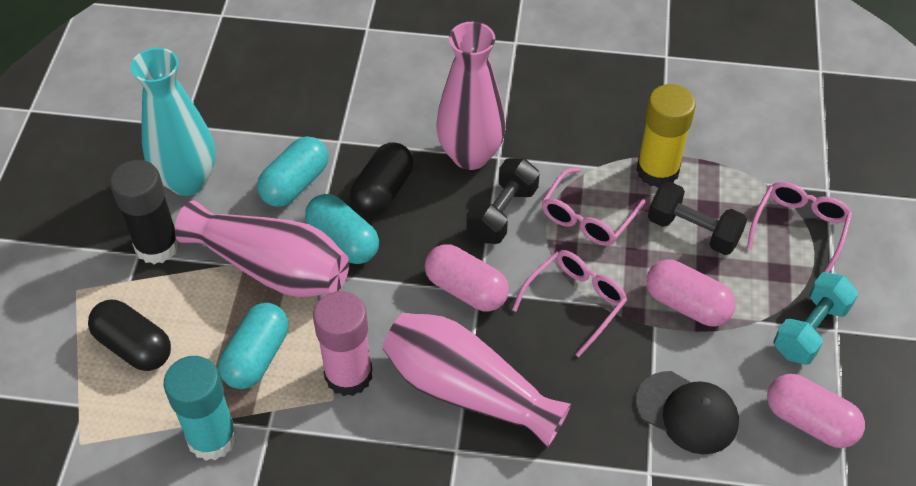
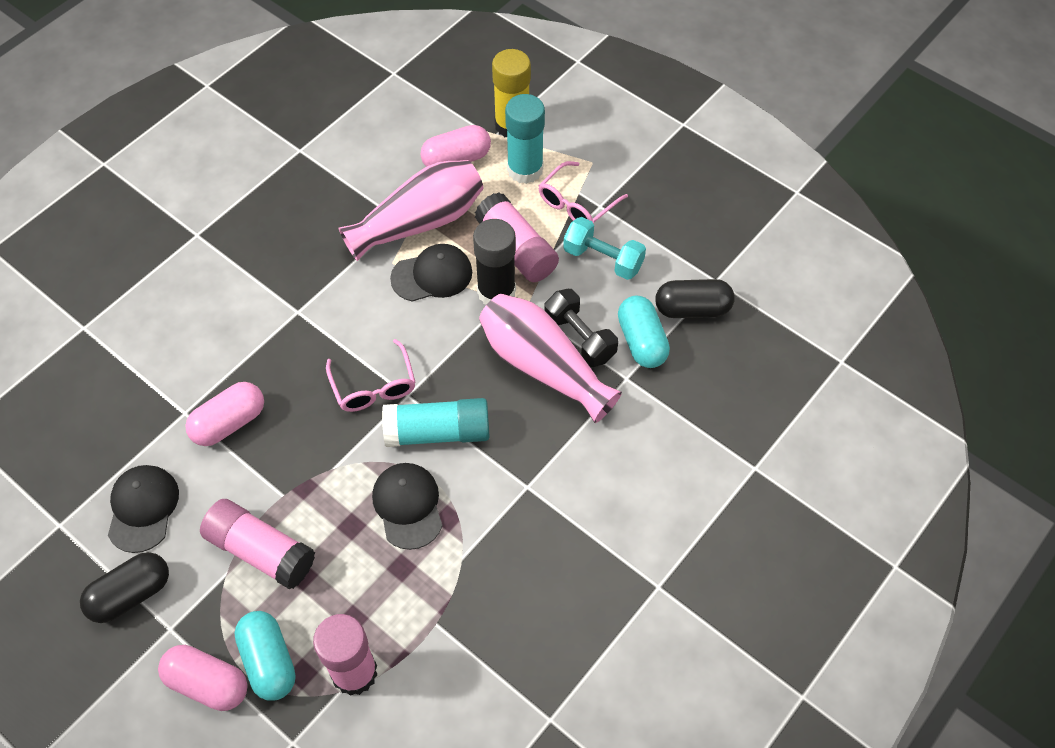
black cap: [636,371,739,454] = 1 -> [108,465,179,553] [372,463,442,550] [390,244,472,302] = 3
black dumbbell: [466,158,540,244] [648,181,747,255] = 2 -> [544,289,618,367] = 1
pink glasses: [512,250,627,357] [542,168,645,246] [747,182,852,273] = 3 -> [326,339,415,412] [538,161,628,223] = 2
pink glue stick: [313,291,372,396] = 1 -> [200,499,315,590] [313,614,377,696] [475,193,559,282] = 3
pink vase: [175,200,349,297] [383,313,571,447] [436,22,506,170] = 3 -> [338,160,483,261] [479,294,622,423] = 2
turquoise capsule: [219,303,288,389] [257,136,328,207] [305,194,379,264] = 3 -> [234,611,296,701] [618,296,670,368] = 2
turquoise glue stick: [164,356,237,461] = 1 -> [382,398,490,447] [505,94,545,184] = 2
turquoise vase: [130,47,216,196] = 1 -> none = 0

